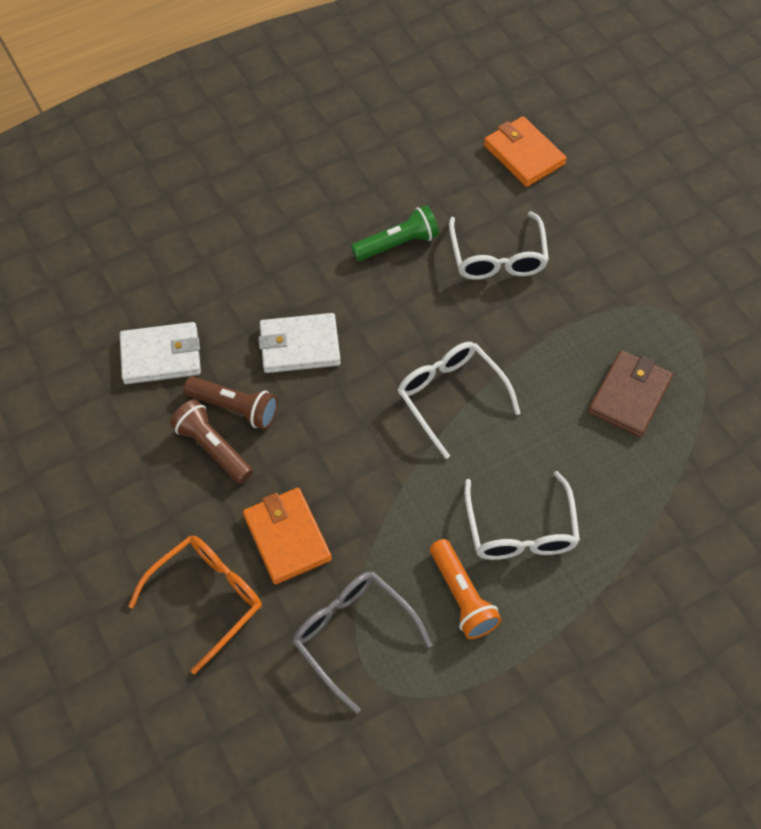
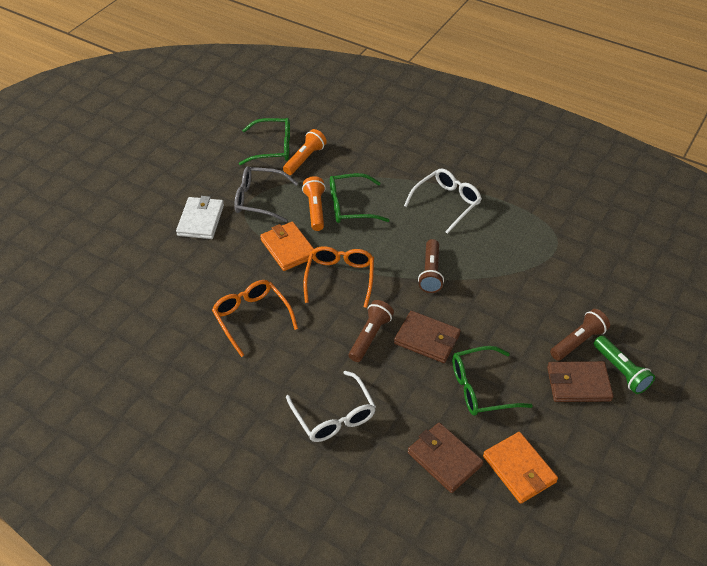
brown flashlight: [170,399,253,484] [184,376,278,429] = 2 -> [349,300,394,362] [418,239,444,293] [550,309,610,361] = 3
brown wallet: [588,350,673,437] = 1 -> [394,311,461,363] [408,422,483,493] [547,361,613,402] = 3
green glasses: none = 0 -> [239,118,290,165] [330,173,389,223] [452,346,533,416] = 3
orange flashlight: [430,539,502,639] = 1 -> [283,129,327,175] [302,176,326,231] = 2
orange glasses: [128,536,262,674] = 1 -> [212,280,298,357] [303,246,374,308] = 2
white glasses: [398,342,521,459] [449,211,549,280] [464,471,580,560] = 3 -> [286,371,376,442] [404,168,482,234] = 2
white wallet: [120,322,201,384] [258,313,341,373] = 2 -> [176,196,224,239] = 1

